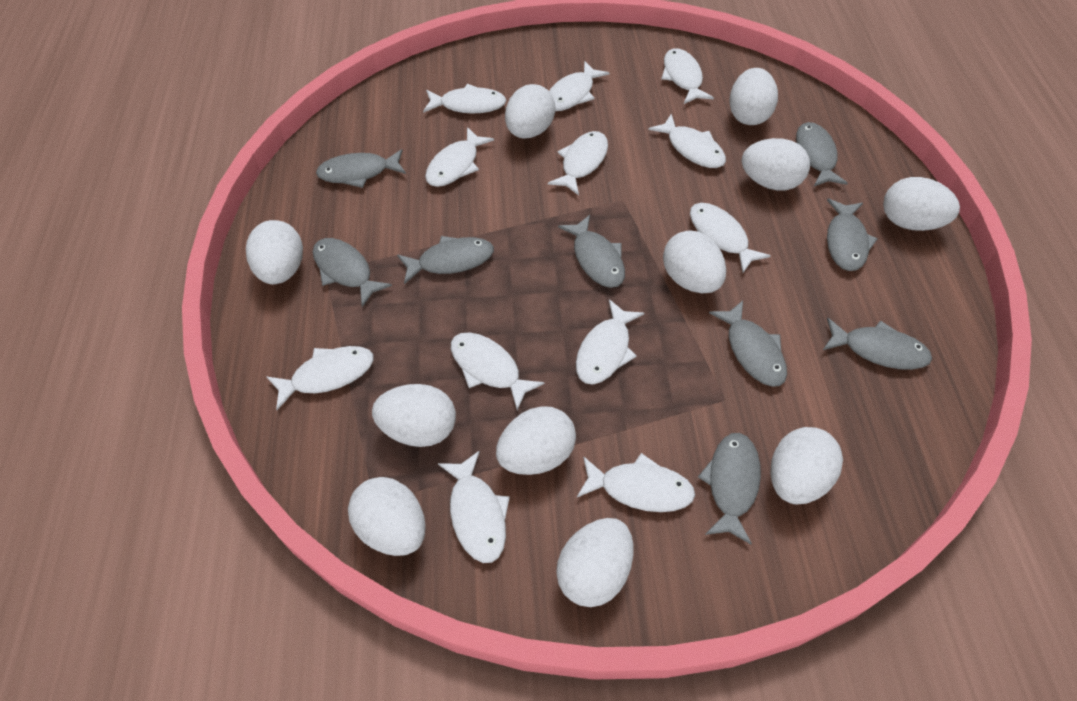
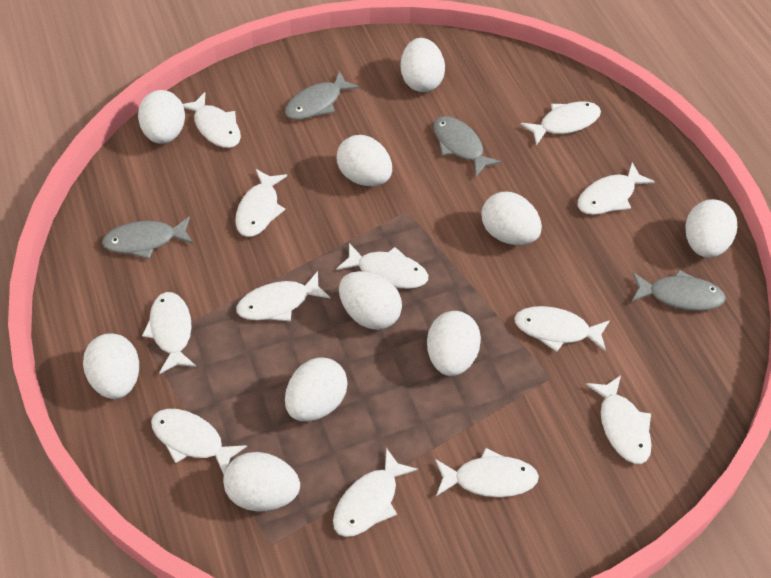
grey fish: [313,238,392,307] [316,149,406,188] [397,236,494,284] [558,215,625,288] [698,433,761,545] [709,300,787,387] [796,122,848,187] [823,318,932,370] [827,198,878,271] = 9 -> [102,216,193,259] [285,71,359,120] [433,116,502,176] [632,270,726,311] = 4
white egg: [246,220,303,284] [348,477,426,556] [372,384,456,447] [496,406,576,475] [505,84,556,138] [556,518,634,607] [663,231,726,293] [729,68,778,125] [741,138,810,191] [771,427,843,505] [883,177,960,231] = 11 -> [83,333,139,399] [138,90,185,144] [223,452,300,512] [285,357,347,421] [337,135,392,186] [339,271,402,330] [401,38,445,92] [427,311,481,376] [481,192,542,245] [685,199,737,258] = 10

